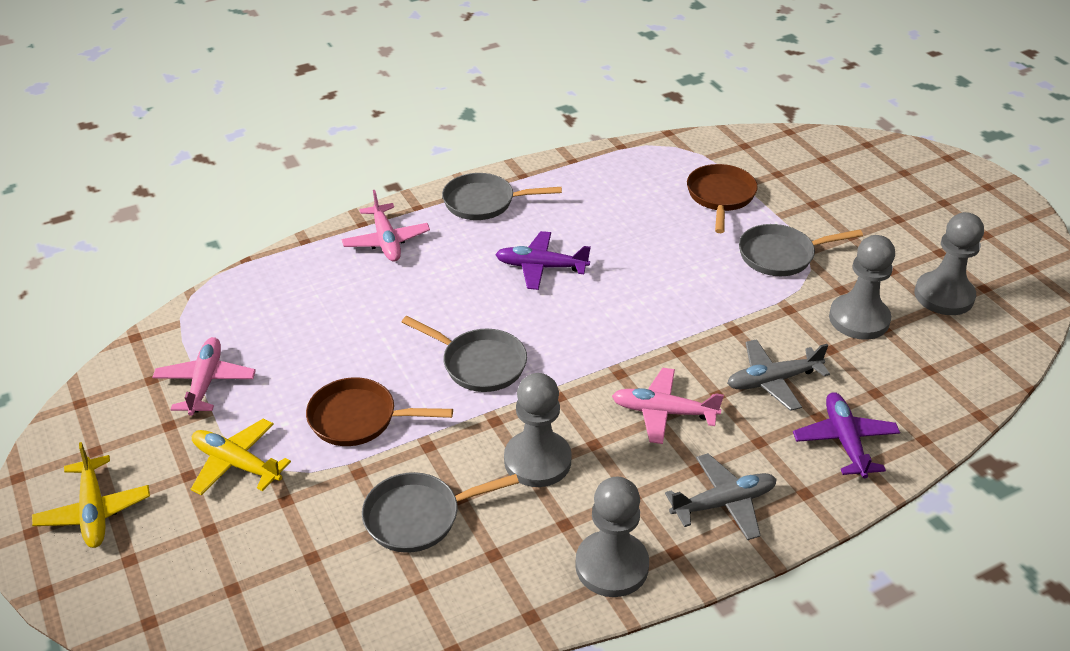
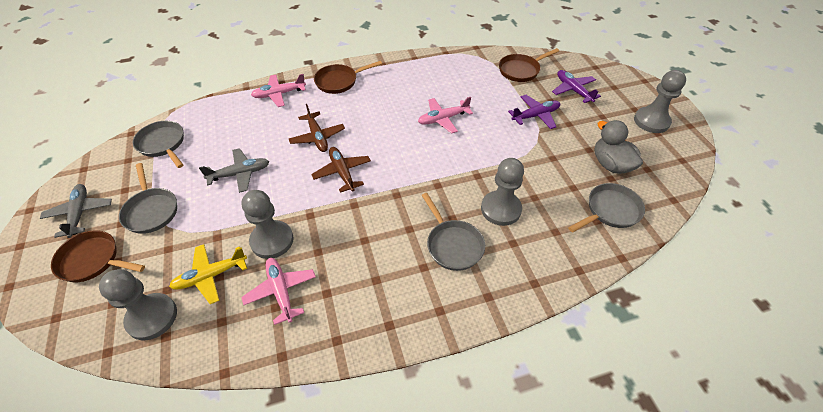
brown pan: [306,377,453,446] [687,164,758,233] = 2 -> [51,230,145,282] [314,61,382,94] [499,48,559,82] = 3
brown plane: none = 0 -> [289,104,345,152] [311,147,371,193] = 2
grey duck: none = 0 -> [595,120,643,174] = 1
yellow plane: [32,442,150,548] [191,418,291,495] = 2 -> [169,244,247,304] = 1

